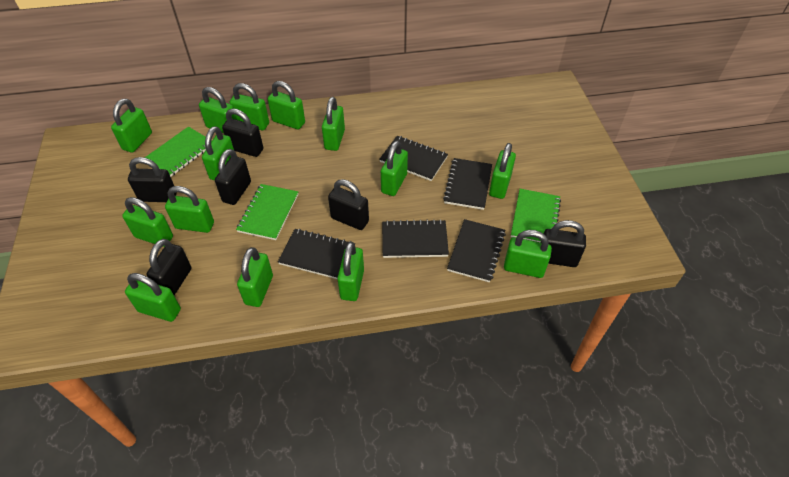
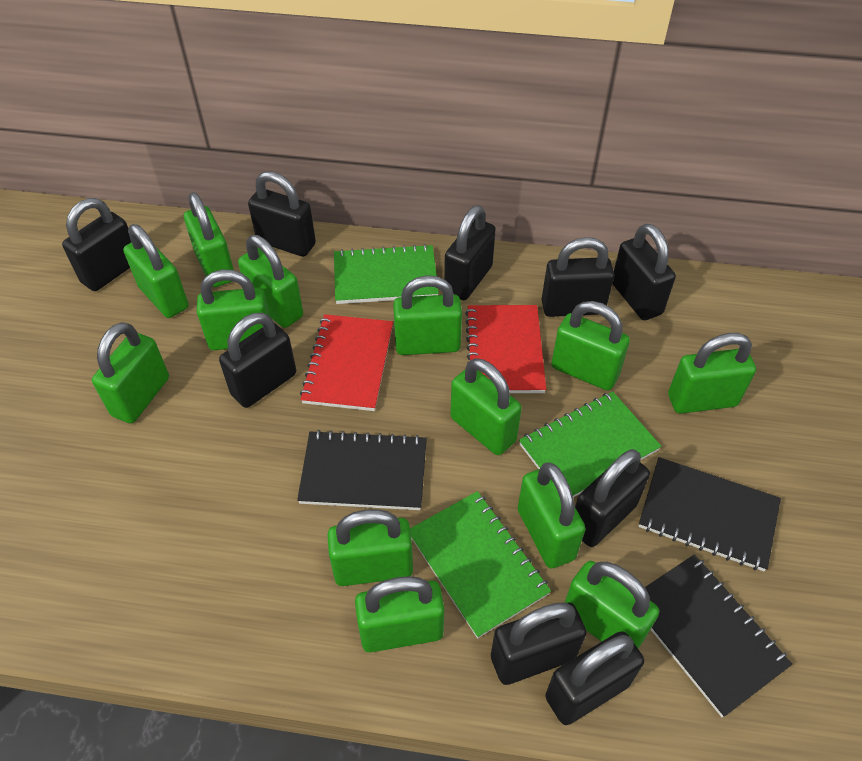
black notebook: [278,229,351,279] [380,136,448,181] [382,219,449,258] [443,158,492,210] [447,219,506,282] = 5 -> [297,430,427,510] [639,457,781,571] [645,554,792,717] = 3
black padlock: [128,157,177,202] [147,239,191,295] [215,149,251,205] [222,108,263,157] [328,179,369,230] [541,220,586,267] = 6 -> [62,198,131,291] [219,313,296,408] [248,171,316,257] [444,205,496,300] [491,602,587,685] [542,237,614,317] [545,631,644,725] [575,449,650,547] [613,224,676,320] = 9
green padlock: [111,99,152,152] [122,197,173,247] [125,273,181,322] [165,186,214,233] [199,87,237,133] [202,126,234,180] [230,83,269,130] [237,247,273,307] [268,81,305,129] [322,97,345,151] [337,242,364,301] [381,140,408,196] [489,143,516,199] [504,230,552,278] = 14 -> [92,322,169,423] [123,224,189,318] [184,192,234,287] [197,269,270,350] [238,235,303,328] [327,509,413,586] [355,576,444,652] [393,275,462,355] [450,358,522,455] [518,463,586,569] [551,301,630,391] [565,561,659,648] [668,333,756,414] = 13
red notebook: none = 0 -> [300,314,393,411] [465,305,546,393] = 2

